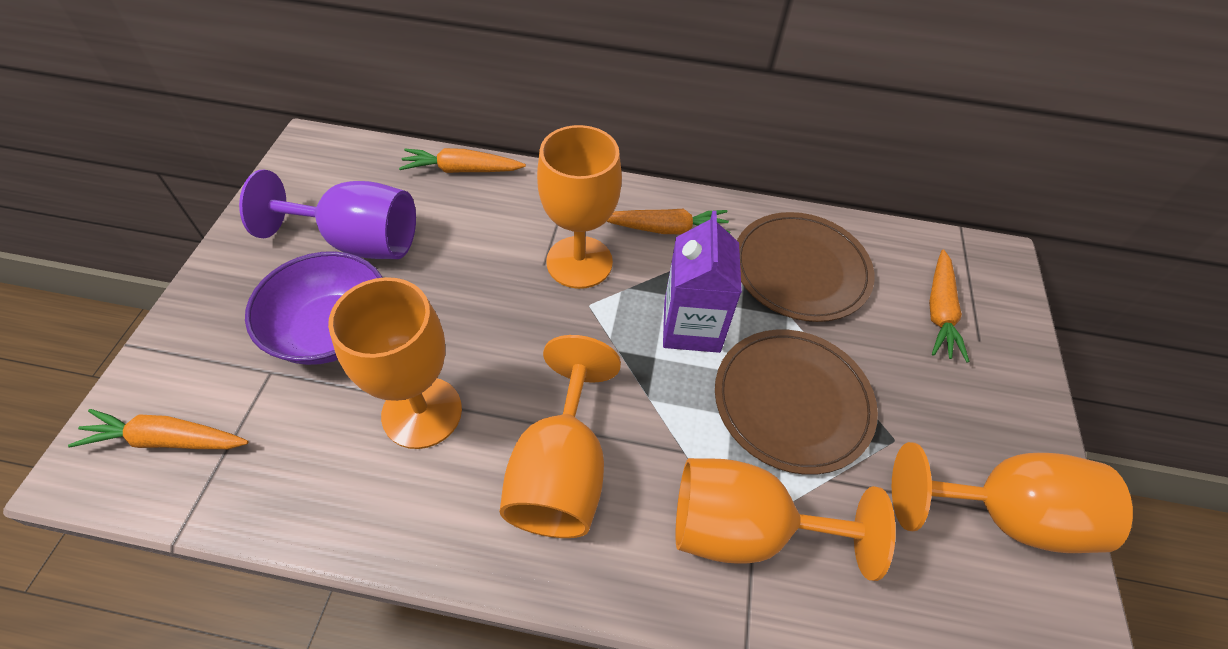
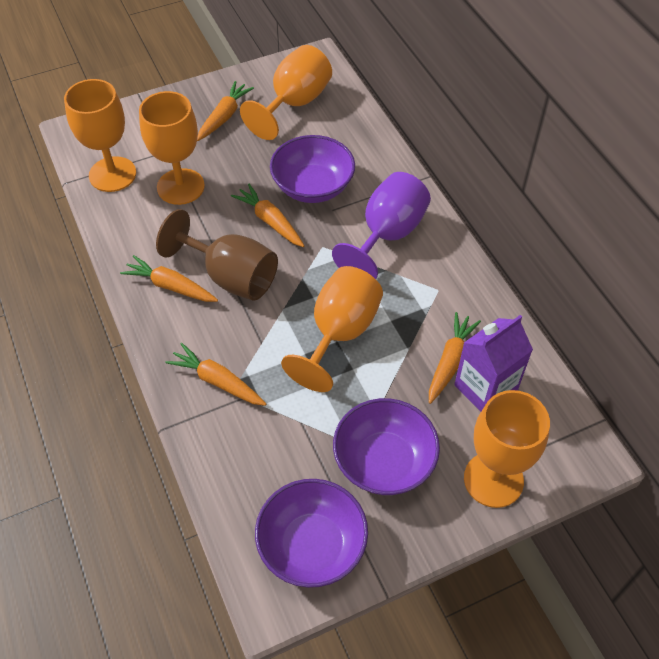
brown goblet: none = 0 -> [156,209,278,301] = 1
brown plate: [715,329,878,475] [737,212,875,322] = 2 -> none = 0
orange carrot: [68,409,249,449] [399,148,526,173] [606,209,730,234] [929,249,969,362] = 4 -> [120,255,218,302] [165,343,266,406] [197,81,254,141] [231,184,304,247] [429,312,481,404] = 5
purple bowl: [245,251,383,365] = 1 -> [255,479,368,588] [270,135,355,203] [333,398,440,495] = 3

